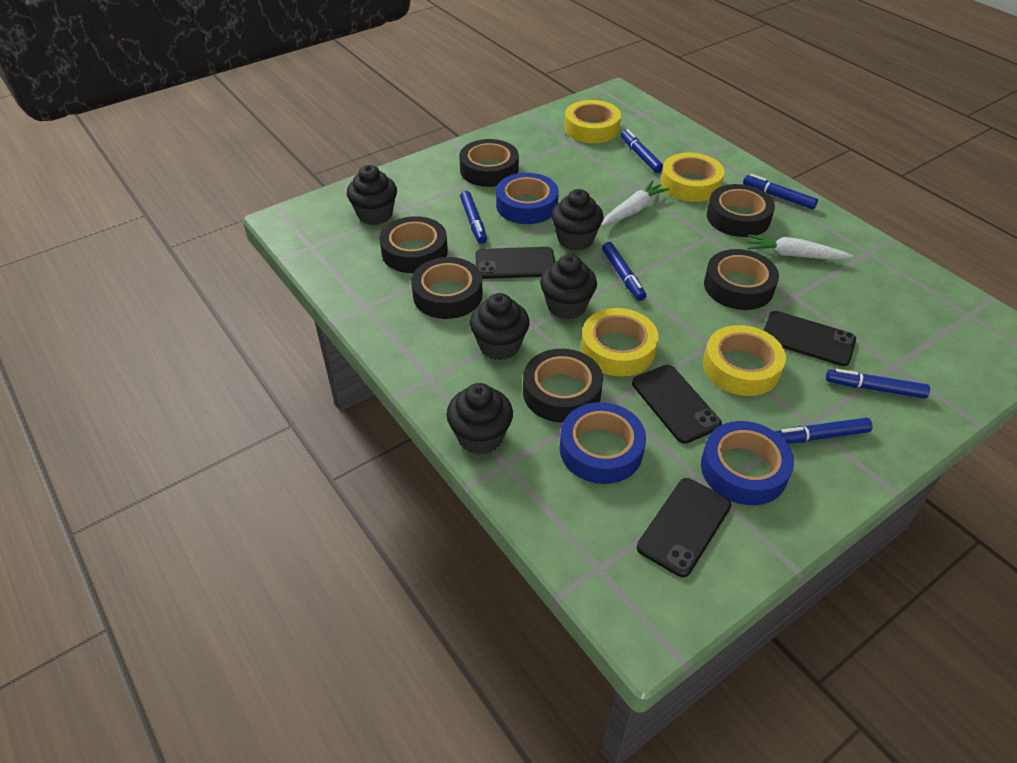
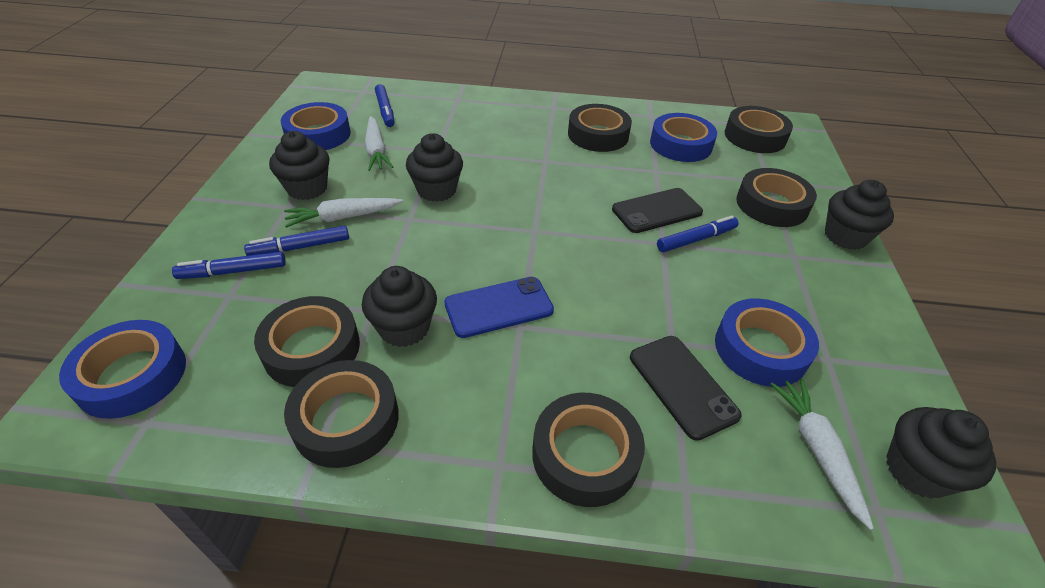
black phone: [475,247,555,279] [632,365,722,444] [637,478,731,577] [763,311,856,366] = 4 -> [612,188,703,233] [630,336,742,441] = 2
blue marker: [460,191,487,244] [602,242,646,301] [621,129,663,173] [743,174,818,210] [775,417,873,444] [826,369,930,399] = 6 -> [172,252,286,279] [244,226,349,256] [375,84,395,127] [657,216,739,252] = 4
blue phone: none = 0 -> [444,277,554,338] = 1
blue tape: [496,173,559,224] [560,402,646,484] [701,421,794,505] = 3 -> [59,320,186,419] [281,102,351,150] [650,113,717,162] [715,298,819,387] = 4
white carrot: [601,180,670,226] [747,234,853,260] = 2 -> [284,198,403,228] [365,116,393,171] [770,379,874,530] = 3
yellow tape: [564,100,621,143] [581,308,658,377] [661,153,724,202] [703,325,786,396] = 4 -> none = 0

